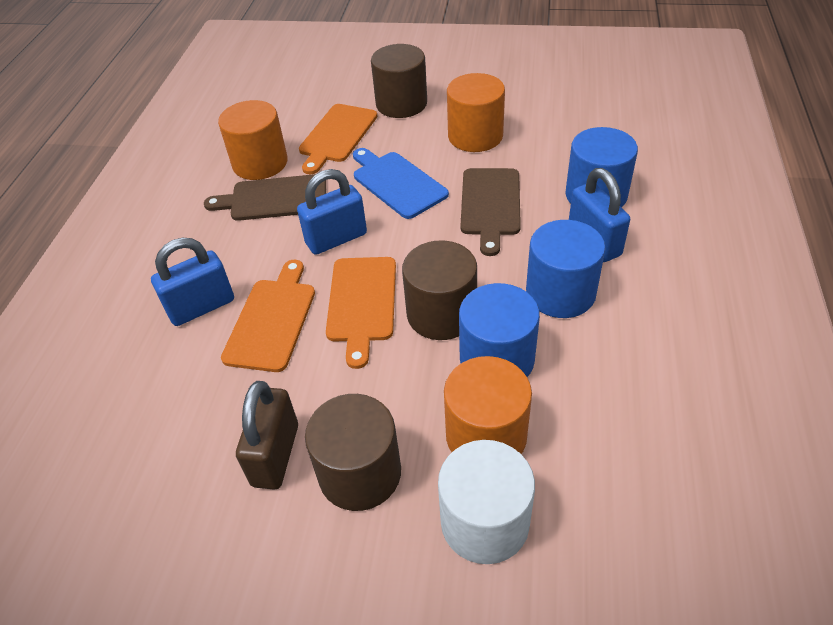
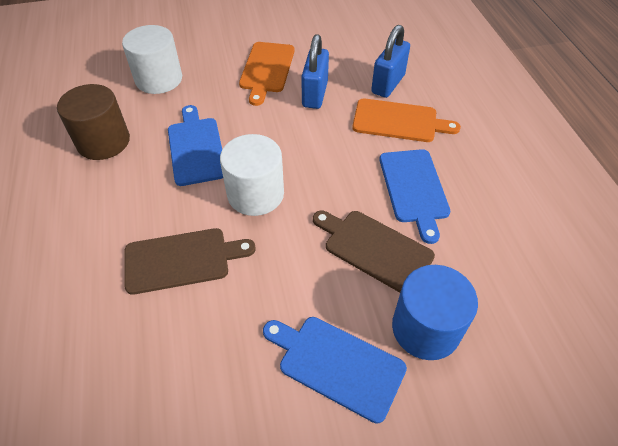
blue cutting board: [353,148,449,219] = 1 -> [168,105,223,186] [263,317,407,424] [379,149,451,244] = 3
blue cylinder: [459,283,540,377] [526,220,606,318] [566,127,638,208] = 3 -> [392,265,478,360] = 1
blue padlock: [151,238,234,326] [297,169,367,255] [569,168,630,262] = 3 -> [301,34,329,109] [371,25,410,98] = 2
brown cylinder: [305,394,401,511] [371,44,427,118] [402,240,477,340] = 3 -> [57,84,130,160] = 1
brown padlock: [236,381,298,490] = 1 -> none = 0
orange cutting board: [221,260,315,372] [299,104,377,174] [326,257,396,369] = 3 -> [239,42,295,106] [352,98,461,142] = 2
orange cylinder: [218,100,288,180] [444,356,532,454] [447,73,505,152] = 3 -> none = 0
white cylinder: [438,440,535,564] = 1 -> [122,25,182,94] [220,134,284,216] = 2

